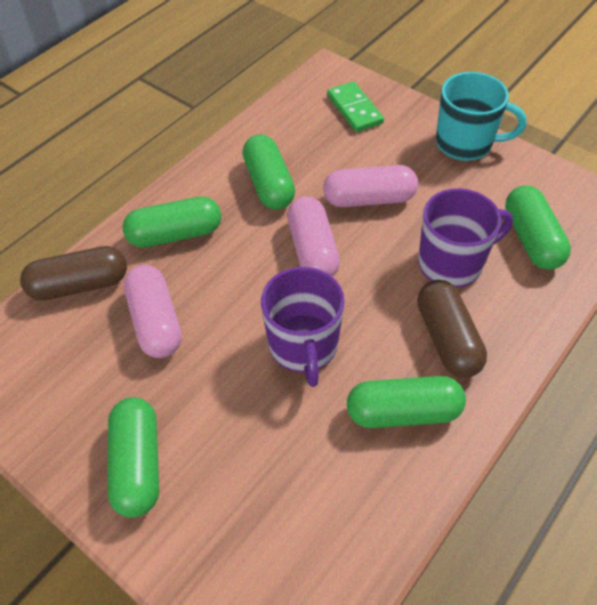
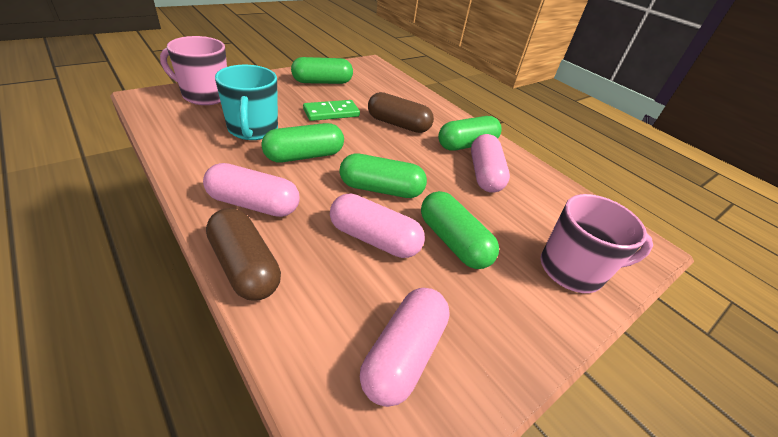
pink capsule: [124,265,182,358] [287,196,340,277] [323,165,418,207] = 3 -> [203,163,300,217] [330,193,425,258] [360,288,450,407] [471,134,510,193] = 4
pink mug: none = 0 -> [160,36,227,105] [541,194,653,293] = 2
purple mug: [261,267,345,387] [418,188,513,288] = 2 -> none = 0

